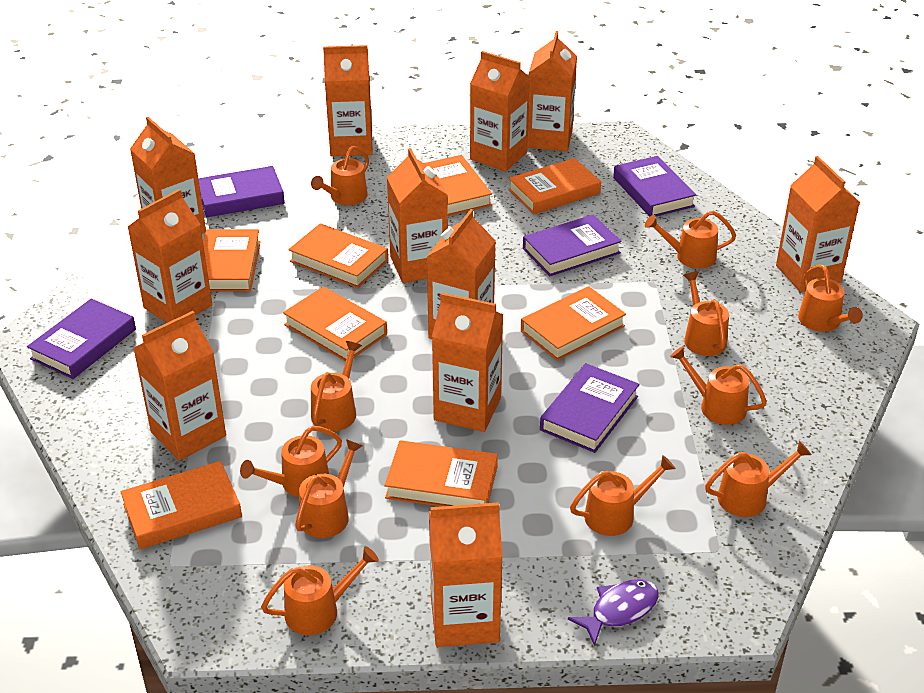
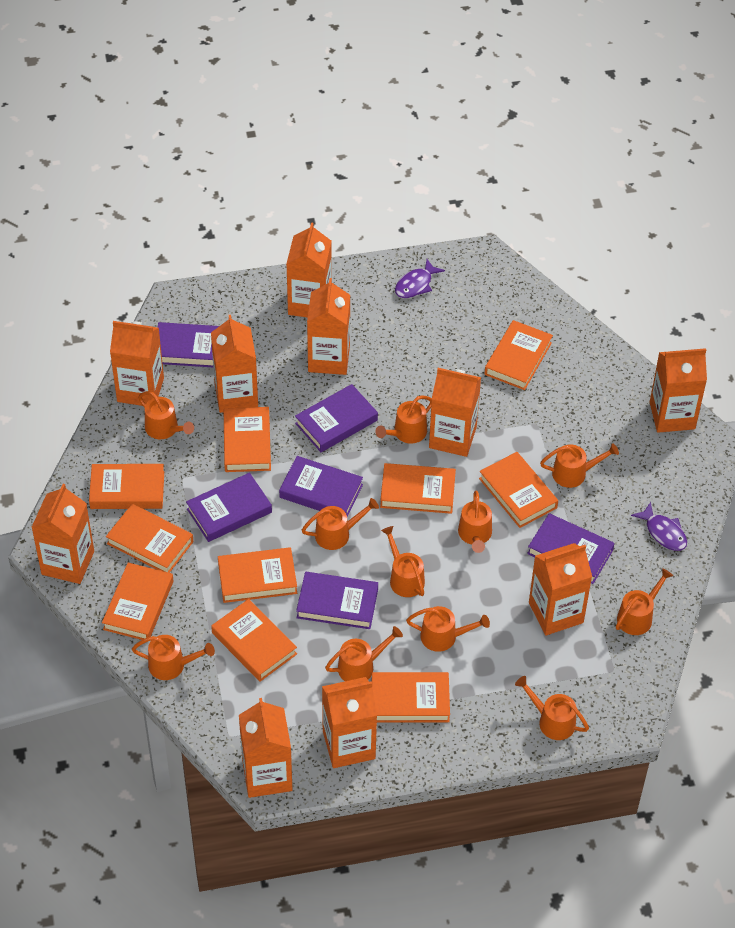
orange book: [120,461,242,549] [203,229,261,292] [283,286,387,362] [288,223,388,288] [384,440,498,507] [424,155,492,216] [508,158,601,214] [521,286,626,361] = 8 -> [89,464,164,509] [102,563,174,640] [106,504,193,573] [211,599,297,682] [218,547,297,603] [224,407,271,472] [372,672,450,722] [380,463,456,514] [479,452,558,528] [484,320,553,390] = 10
orange carton: [128,189,212,323] [130,117,206,234] [133,311,226,461] [323,45,373,156] [387,148,448,283] [426,209,495,339] [429,502,503,647] [432,292,504,432] [470,51,530,171] [527,31,577,152] [776,156,860,292] = 11 -> [31,484,94,584] [110,321,164,406] [211,315,258,413] [239,698,293,798] [286,222,332,317] [307,278,350,375] [322,677,377,768] [429,368,481,457] [529,543,592,636] [650,348,707,433] = 10
purple book: [27,298,136,379] [198,166,285,217] [523,215,622,276] [540,363,640,453] [613,156,696,217] = 5 -> [157,322,219,367] [186,473,272,542] [279,456,363,517] [295,384,378,452] [296,572,378,629] [527,513,615,584] = 6
purple fish: [568,579,659,646] = 1 -> [395,259,445,298] [631,502,687,551] = 2

